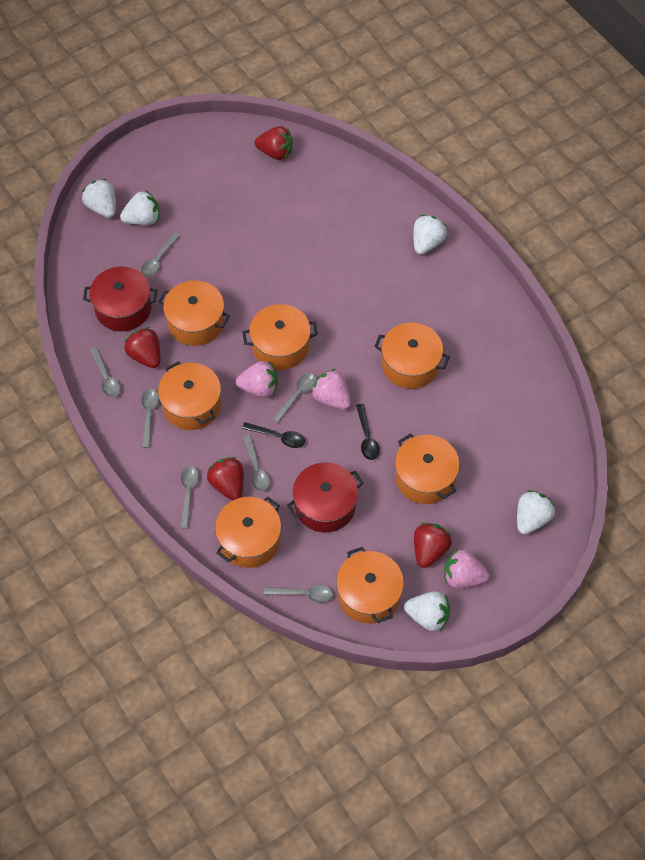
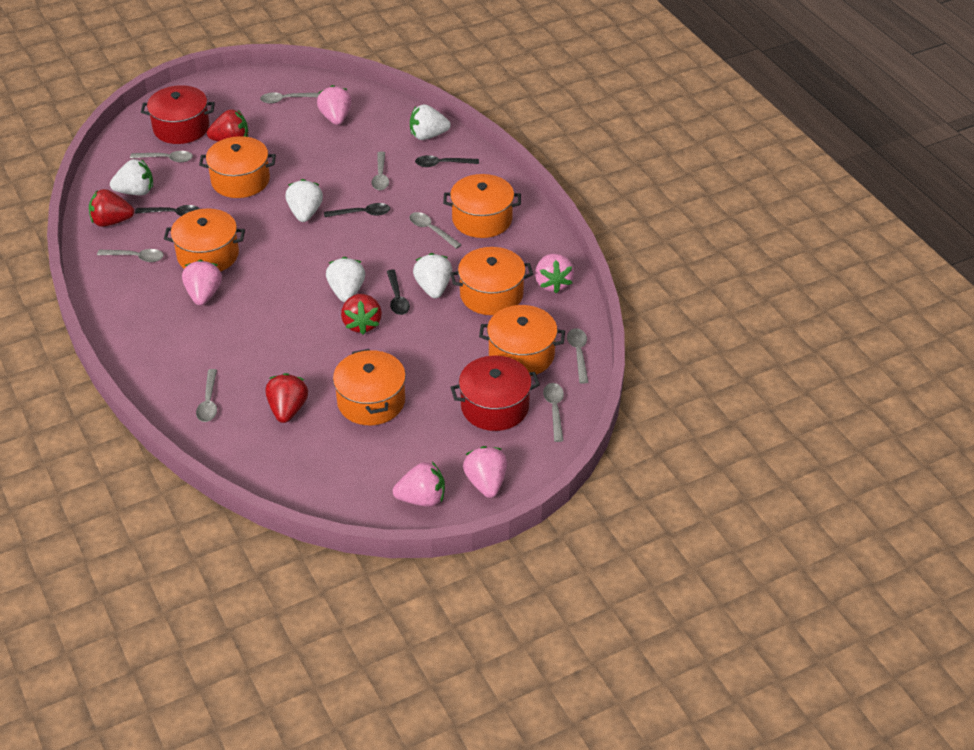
black spoon: [242,422,305,448] [356,404,380,460] = 2 -> [135,205,200,216] [324,203,390,217] [387,269,410,315] [415,155,479,167] = 4
grey spoon: [90,347,120,398] [141,232,180,277] [141,389,159,448] [180,466,199,529] [243,435,270,492] [264,585,333,603] [272,373,317,423] = 7 -> [97,249,164,262] [130,151,193,162] [196,369,217,422] [260,92,319,104] [371,152,389,190] [409,212,462,249] [543,383,564,442] [567,328,588,384] = 8
orange pot: [158,280,230,346] [158,361,221,430] [215,496,281,568] [242,304,318,370] [336,547,404,624] [374,323,450,389] [395,433,460,504] = 7 -> [164,208,245,272] [199,136,276,198] [333,349,406,425] [443,174,521,238] [450,247,533,315] [479,305,565,376] = 6
pink strawberry: [236,361,278,397] [311,369,351,410] [444,549,489,588] = 3 -> [182,260,222,305] [317,85,352,125] [393,462,445,507] [463,446,507,498] [535,254,574,294] = 5

